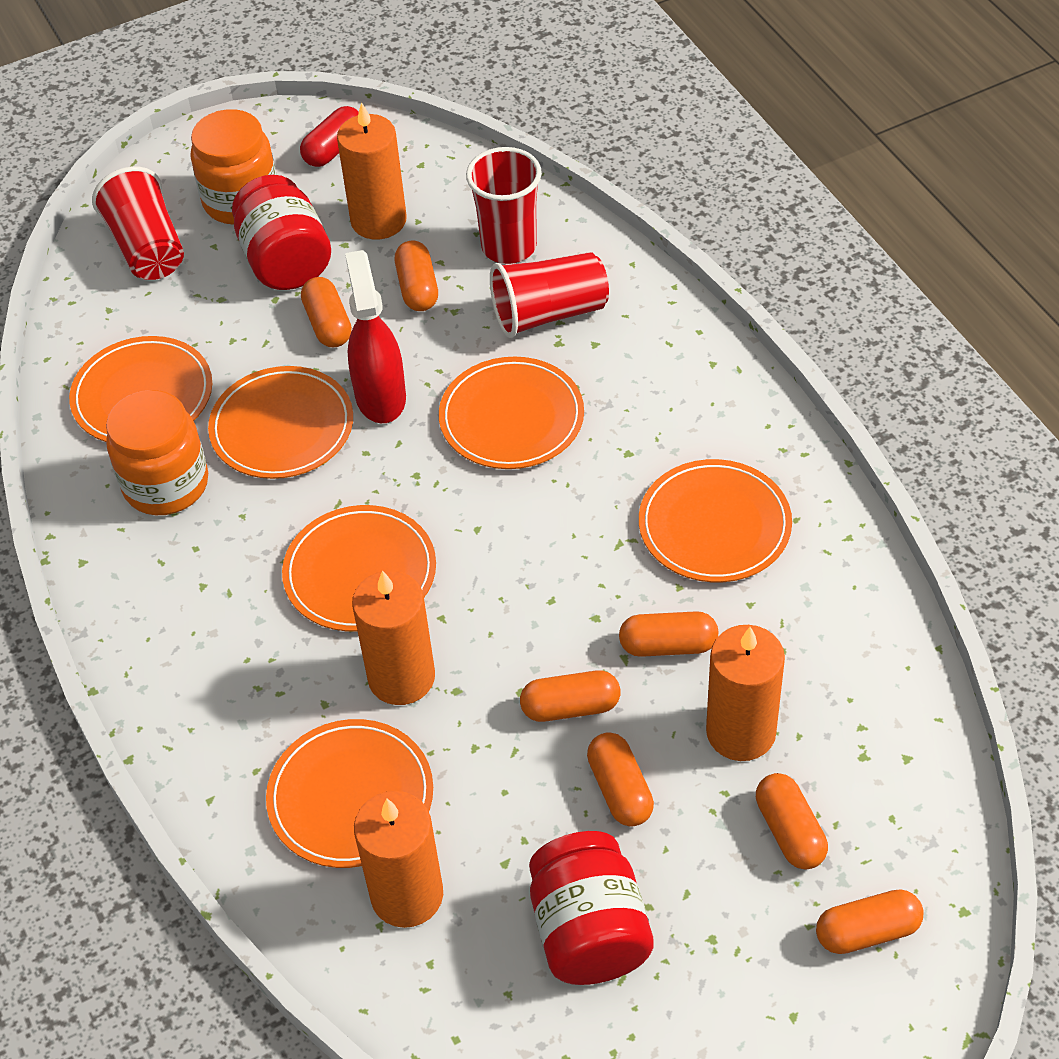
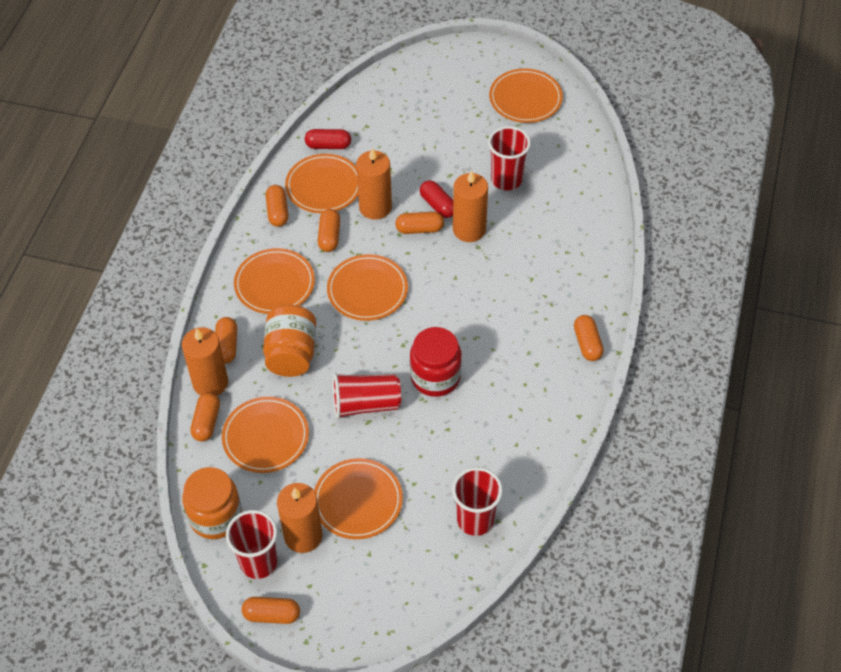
red capsule: [300,106,359,167] = 1 -> [305,129,351,149] [420,180,453,218] = 2
red cup: [92,166,184,280] [466,147,542,264] [490,252,609,338] = 3 -> [226,510,277,579] [332,373,401,419] [452,467,503,536] [488,126,531,190] = 4
red jar: [232,175,331,290] [529,831,653,985] = 2 -> [410,327,462,397] = 1
red spray bottle: [345,250,406,423] = 1 -> none = 0

